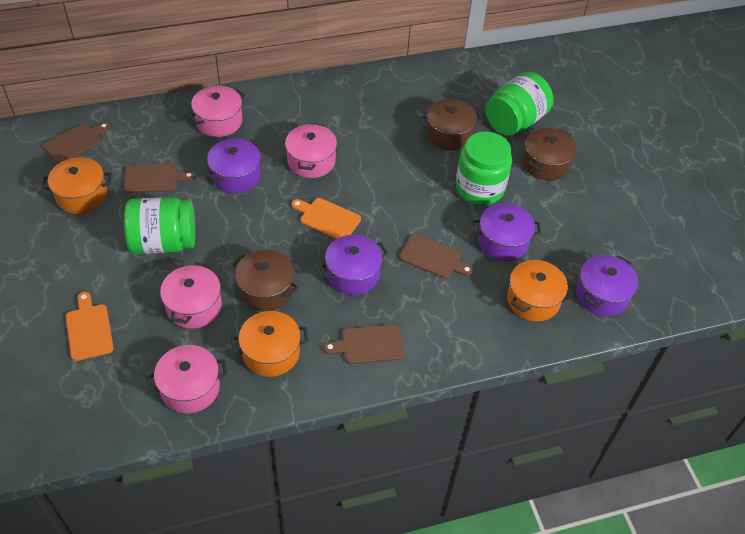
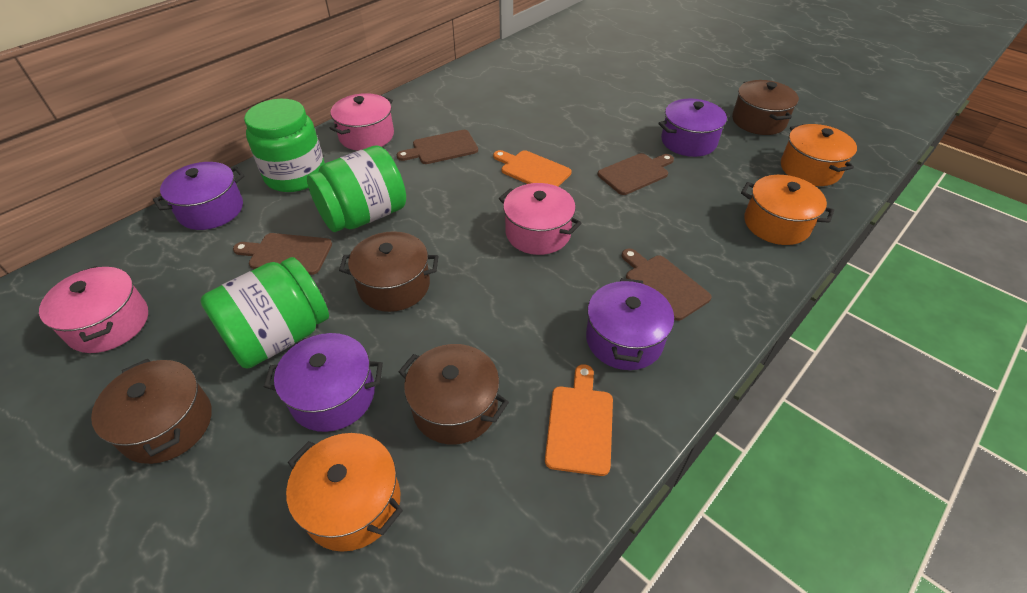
brown pot: [232,250,299,311] [420,99,483,150] [522,128,577,181] = 3 -> [91,358,212,464] [339,231,439,312] [399,344,509,445] [732,80,799,135] = 4
pink pot: [147,345,227,413] [160,262,222,329] [188,86,245,137] [285,123,337,178] = 4 -> [39,266,148,353] [330,93,394,151] [499,183,582,255] = 3

